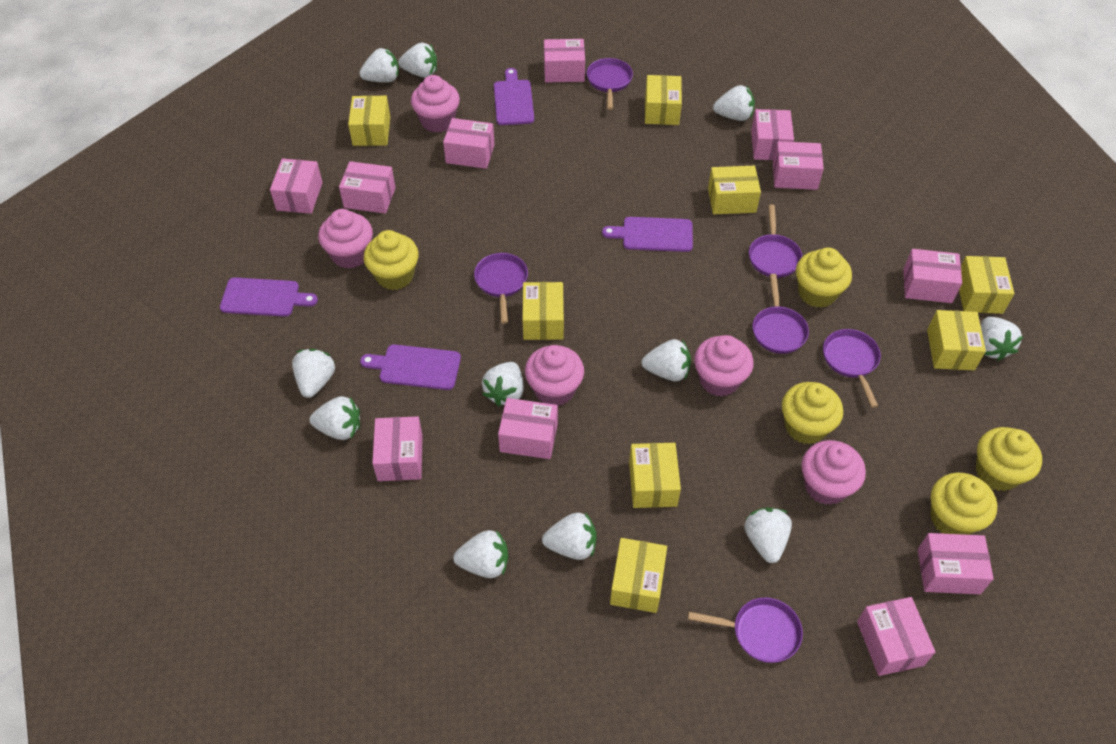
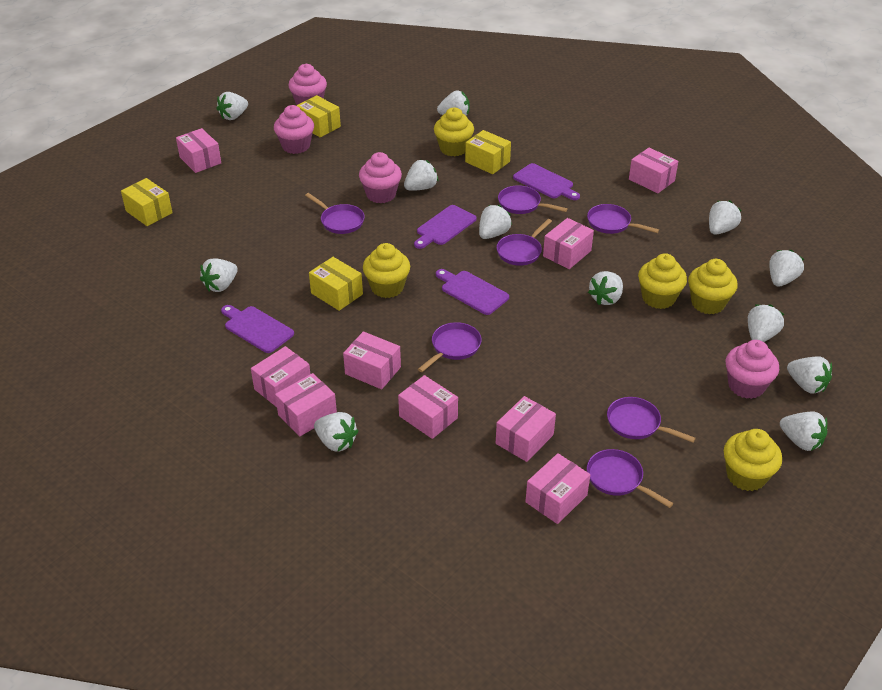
pink box: [270,158,323,214] [339,161,396,214] [372,416,423,481] [443,118,495,169] [498,398,558,459] [544,39,585,83] [751,109,794,160] [773,141,824,190] [857,597,935,676] [903,249,962,303] [918,533,994,594] = 11 -> [176,128,221,173] [251,346,310,407] [275,373,337,436] [343,331,401,389] [398,375,458,439] [496,396,556,462] [525,453,590,524] [543,218,594,269] [629,148,678,193] = 9
pink cupcake: [318,209,373,269] [411,75,460,133] [525,345,584,406] [694,335,754,397] [802,440,866,505] = 5 -> [274,105,314,154] [288,64,327,105] [359,152,402,203] [726,340,779,399] = 4
purple pan: [474,253,528,324] [587,58,633,110] [688,597,803,663] [749,205,802,278] [752,274,809,354] [823,329,881,408] = 6 -> [305,193,365,234] [418,322,482,372] [497,219,552,266] [498,185,568,214] [587,204,659,234] [587,449,674,508] [607,397,696,443] = 7
white strawberry: [292,349,335,398] [309,396,360,440] [359,48,399,82] [398,42,437,78] [453,530,508,578] [482,362,524,406] [542,513,597,560] [642,339,691,381] [713,85,755,121] [744,508,792,563] [981,317,1023,361] = 11 -> [200,258,238,292] [217,92,248,120] [314,412,358,452] [404,160,438,191] [437,90,470,116] [479,205,512,239] [588,271,623,305] [709,200,742,235] [748,304,784,342] [769,250,804,287] [780,412,827,451] [787,356,832,394] = 12
yellow box: [348,95,390,146] [522,282,564,340] [610,538,667,613] [629,443,681,508] [645,75,682,125] [708,166,761,214] [927,310,986,370] [959,256,1014,314] = 8 -> [121,178,173,226] [296,95,341,137] [309,257,363,311] [465,130,511,174] = 4

